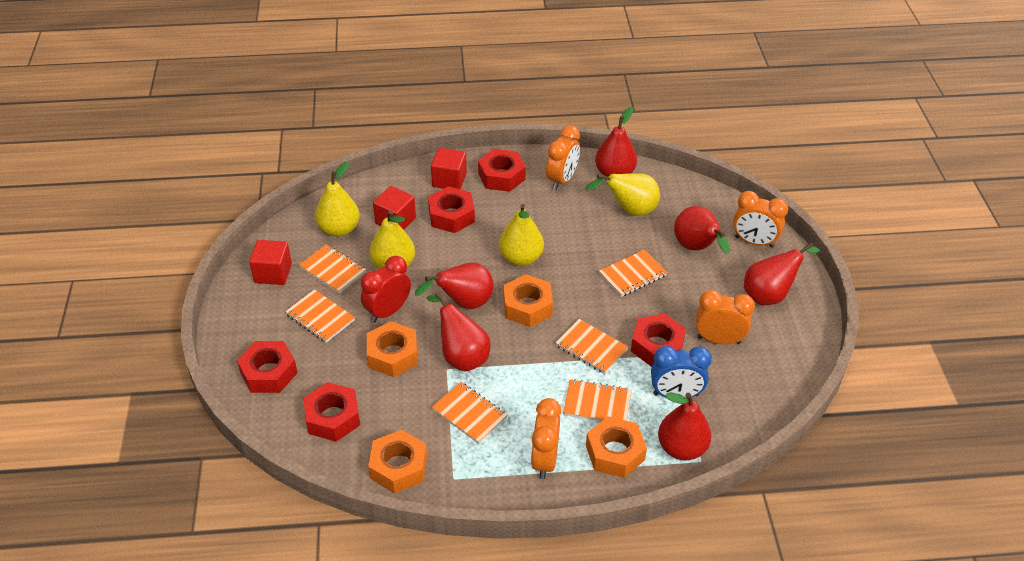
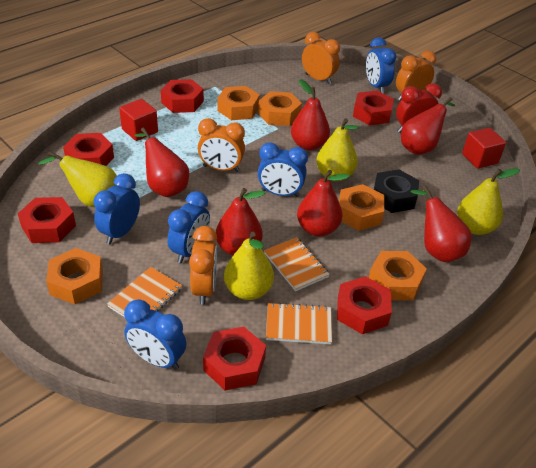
black nut: none = 0 -> [374,169,419,213] = 1
blue clock: [651,346,712,398] = 1 -> [93,173,140,244] [124,299,187,370] [168,191,210,264] [258,142,308,197] [366,37,396,93] = 5
orange notebook: [285,289,355,343] [299,244,367,293] [431,382,507,444] [555,319,628,374] [563,379,632,421] [599,250,667,297] = 6 -> [107,267,182,317] [264,237,330,291] [266,302,332,344] = 3
orange nut: [367,321,418,377] [368,430,427,493] [503,274,553,327] [586,416,647,478] = 4 -> [46,248,103,304] [218,86,260,120] [258,91,302,126] [339,184,384,231] [369,251,427,300] = 5
red cube: [249,240,292,285] [373,186,416,230] [431,148,467,189] = 3 -> [119,99,158,141] [462,128,506,169] = 2
red nut: [237,341,298,393] [303,382,360,442] [428,186,475,233] [478,149,526,192] [631,313,686,367] = 5 -> [18,197,76,243] [63,133,114,166] [161,79,204,113] [203,327,266,390] [337,276,392,334] [353,90,394,125] = 6

